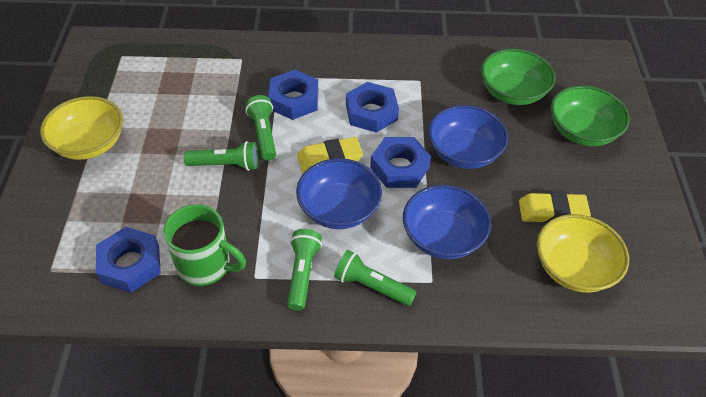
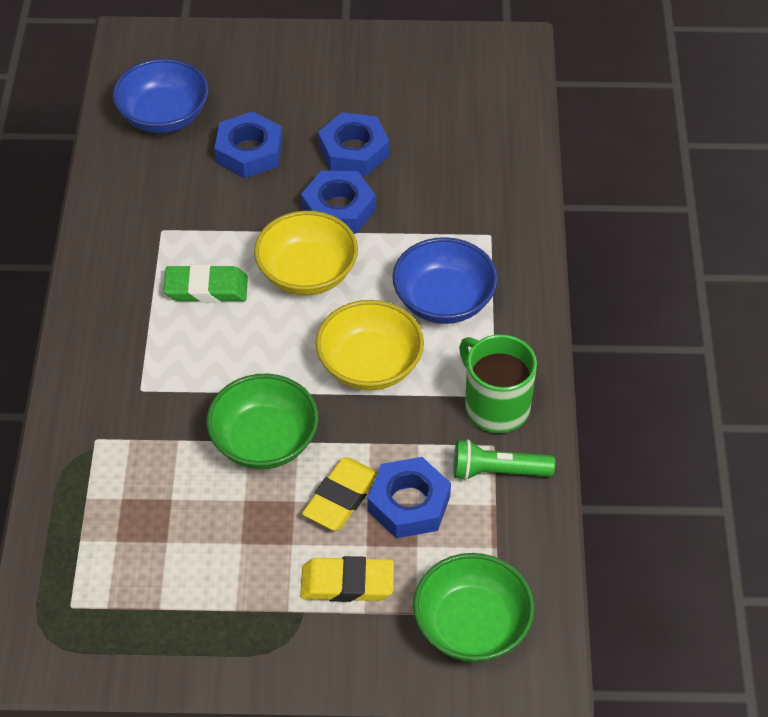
blue bowl: [296,158,382,229] [403,185,491,259] [428,105,508,169] = 3 -> [112,58,209,133] [393,237,498,324] = 2
green eraser: none = 0 -> [163,264,248,302] = 1
green flashlight: [184,141,258,171] [246,95,276,161] [287,229,322,311] [334,250,417,306] = 4 -> [453,439,555,480] = 1

